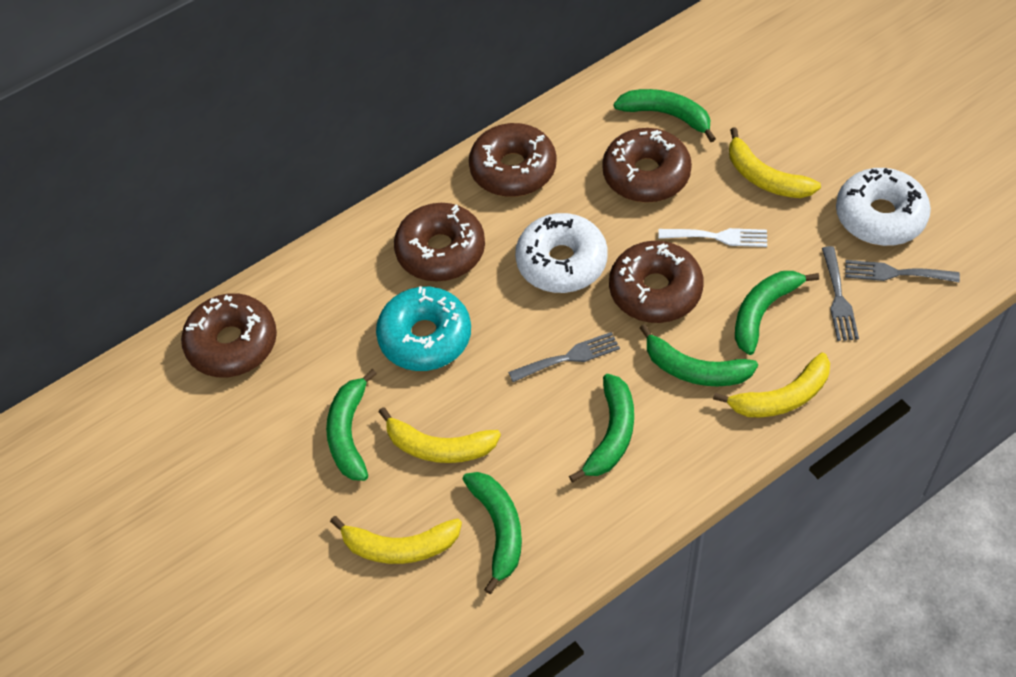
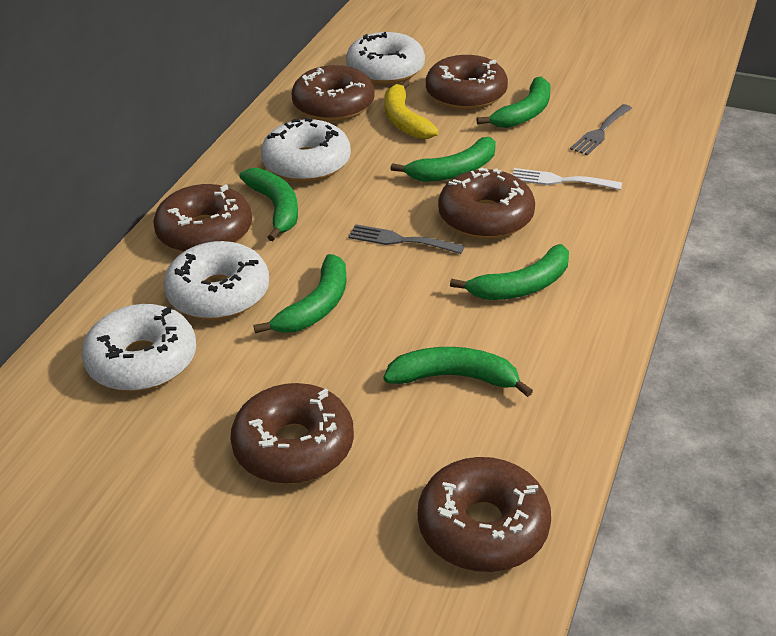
brown donut: [181,293,277,377] [394,203,485,281] [469,123,556,197] [602,128,692,203] [609,241,703,323] = 5 -> [153,184,252,252] [231,383,354,484] [292,65,374,121] [418,457,551,572] [426,55,508,110] [438,168,535,239] = 6
grey fork: [508,332,620,382] [822,246,859,341] [845,260,960,282] = 3 -> [348,224,464,254] [570,104,632,155] = 2
turquoise donut: [376,286,471,371] = 1 -> none = 0
white donut: [515,213,608,293] [836,168,931,246] = 2 -> [82,304,196,391] [163,241,269,320] [261,117,351,182] [346,32,425,84] = 4
yellow banana: [330,516,462,564] [379,407,501,463] [713,353,830,417] [729,127,821,198] = 4 -> [384,79,439,139] = 1

